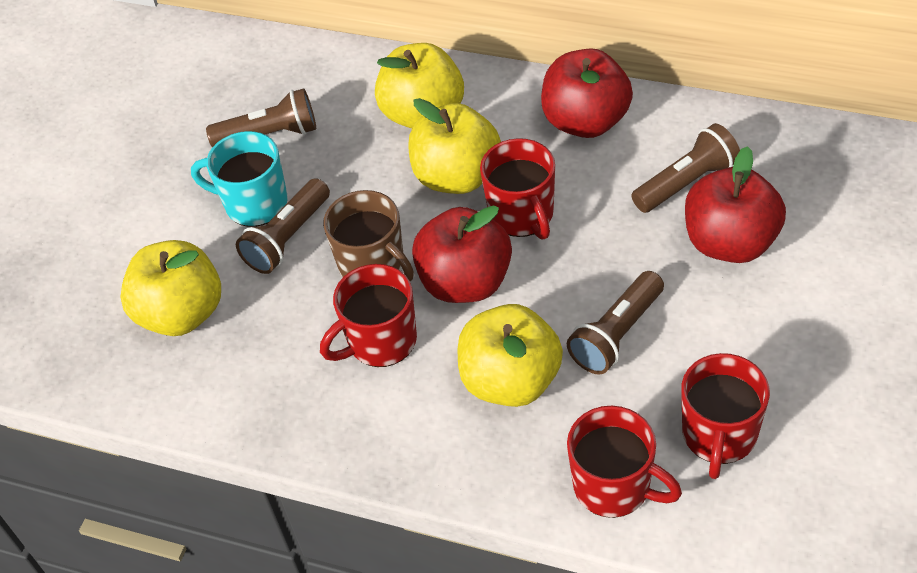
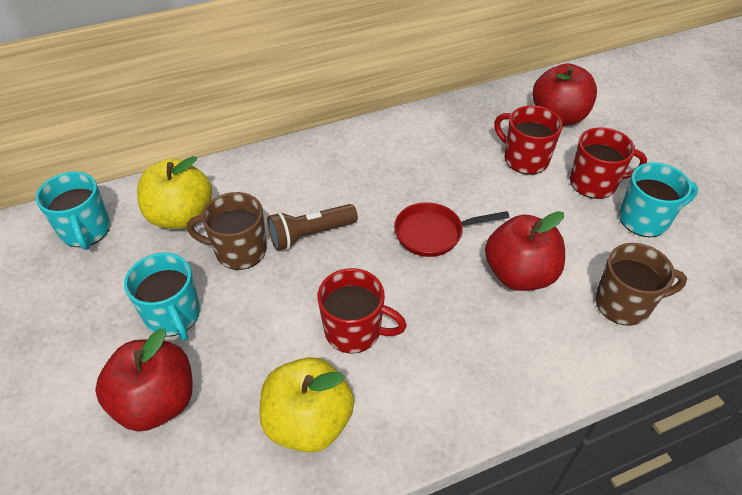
brown flashlight: [206,88,316,147] [236,178,330,274] [567,271,664,375] [631,123,740,213] = 4 -> [267,204,358,251] = 1
brown mug: [323,190,414,281] = 1 -> [187,192,267,270] [595,243,687,326] = 2
red mug: [320,264,417,367] [480,138,555,240] [567,406,682,518] [681,353,770,479] = 4 -> [317,268,407,354] [494,105,563,175] [570,127,647,199] = 3
red pan: none = 0 -> [394,202,509,257] = 1
turquoise mug: [191,131,288,227] = 1 -> [36,172,110,250] [124,253,200,341] [619,162,698,237] = 3
yellow apple: [120,240,221,336] [375,43,464,129] [408,98,501,194] [458,304,563,407] = 4 -> [137,156,212,229] [259,357,354,453] = 2

